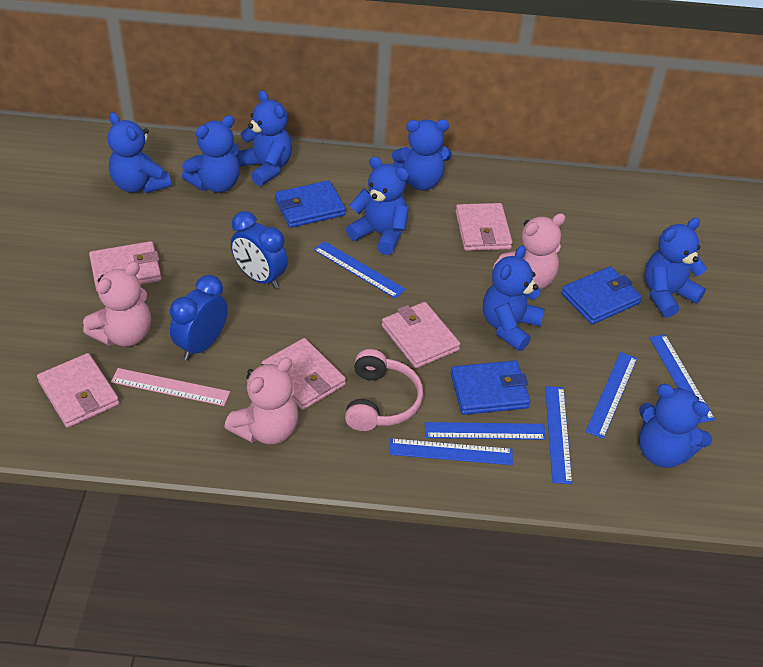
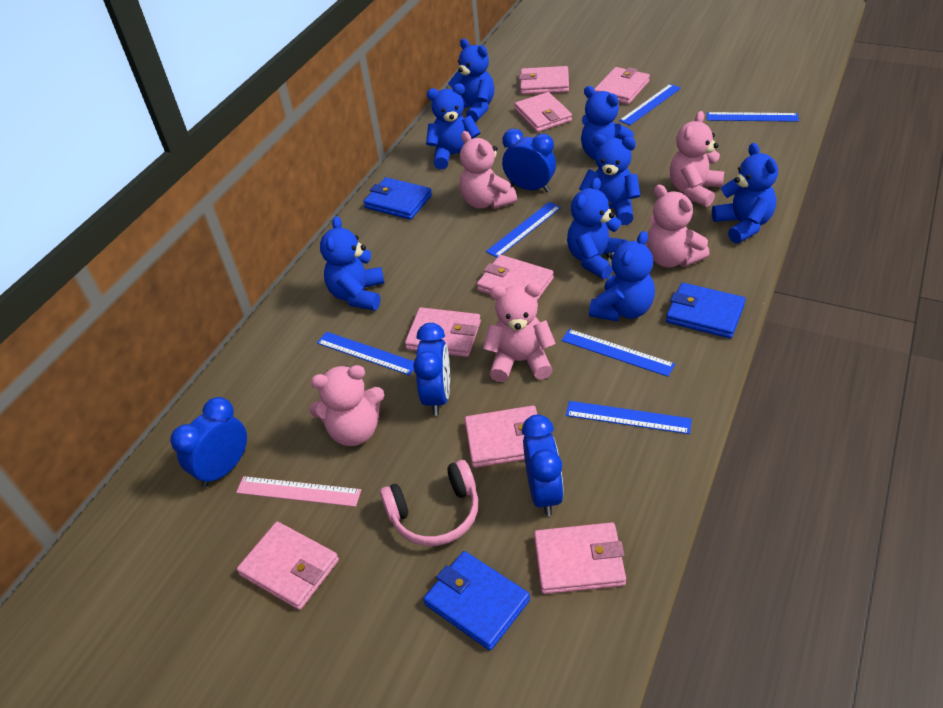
blue clock: [170,275,228,360] [231,211,288,289] = 2 -> [170,397,247,488] [413,323,450,416] [502,129,556,192] [522,414,564,516] = 4
pink teddy bear: [83,261,151,346] [224,357,298,444] [493,213,566,289] = 3 -> [309,365,384,446] [459,131,517,209] [483,283,556,382] [646,185,710,267] [670,111,724,207] = 5
pink wallet: [37,353,119,428] [89,241,162,291] [261,338,346,410] [382,302,460,368] [455,203,513,251] = 5 -> [237,522,339,610] [405,307,481,357] [464,406,537,468] [477,255,554,300] [515,92,572,132] [519,66,569,94] [534,522,626,594] [594,67,650,104] = 8

